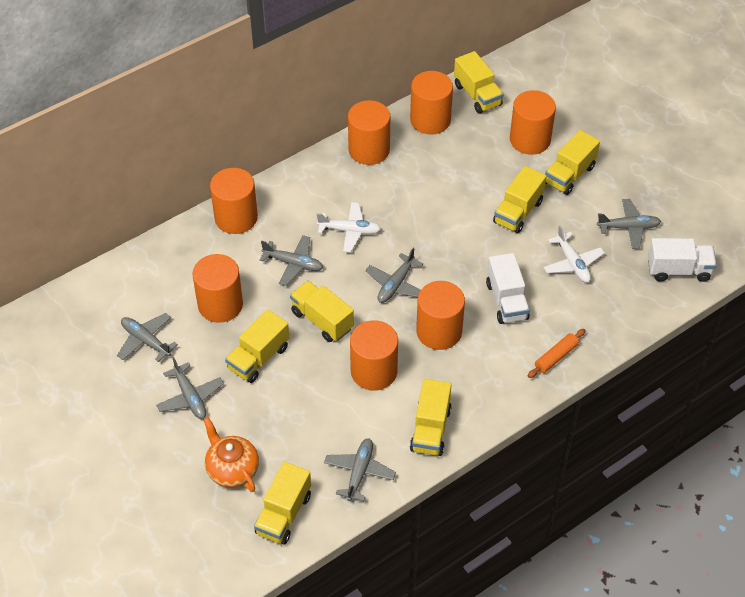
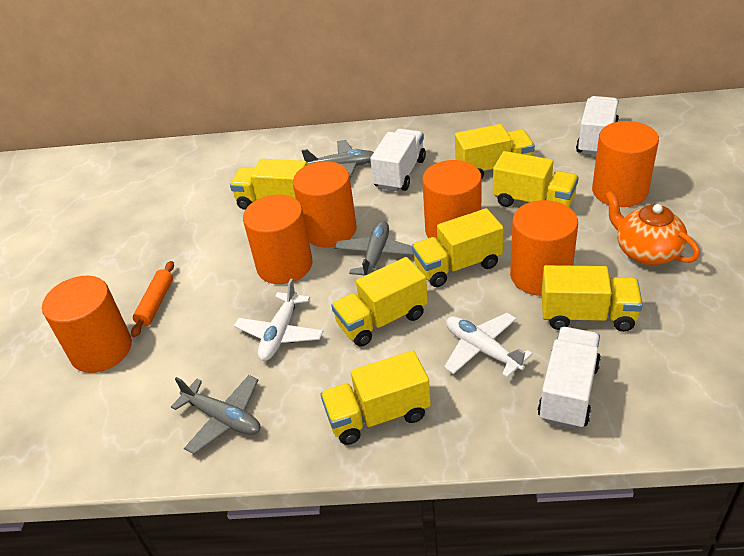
grey plane: [117,313,178,362] [156,357,224,419] [260,235,323,286] [324,438,396,501] [365,248,423,303] [597,199,661,249] = 6 -> [171,375,261,454] [302,140,374,178] [334,221,414,276] = 3
orange cylinder: [192,254,243,323] [210,168,258,234] [348,100,390,165] [350,320,398,391] [410,71,453,135] [416,281,465,350] [510,90,556,155] = 7 -> [42,276,132,373] [243,195,313,284] [293,161,357,247] [422,160,482,239] [510,200,578,296] [592,121,659,207] = 6
white truck: [486,253,530,324] [648,238,717,282] = 2 -> [370,129,426,191] [538,327,601,429] [576,96,619,155] = 3

